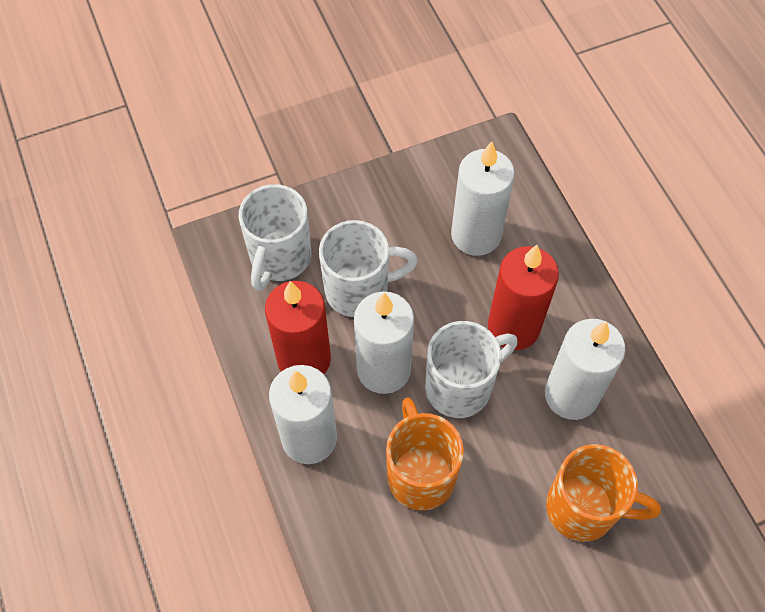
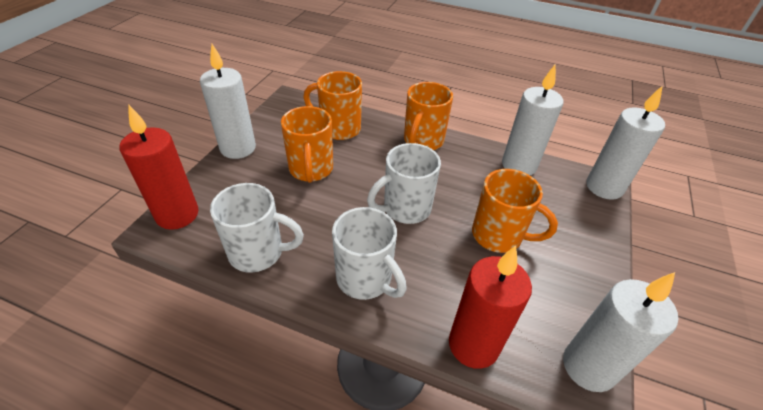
orange mug: [386,397,464,511] [546,444,661,542] = 2 -> [281,106,333,183] [303,71,362,140] [404,82,453,150] [472,169,558,253] = 4

